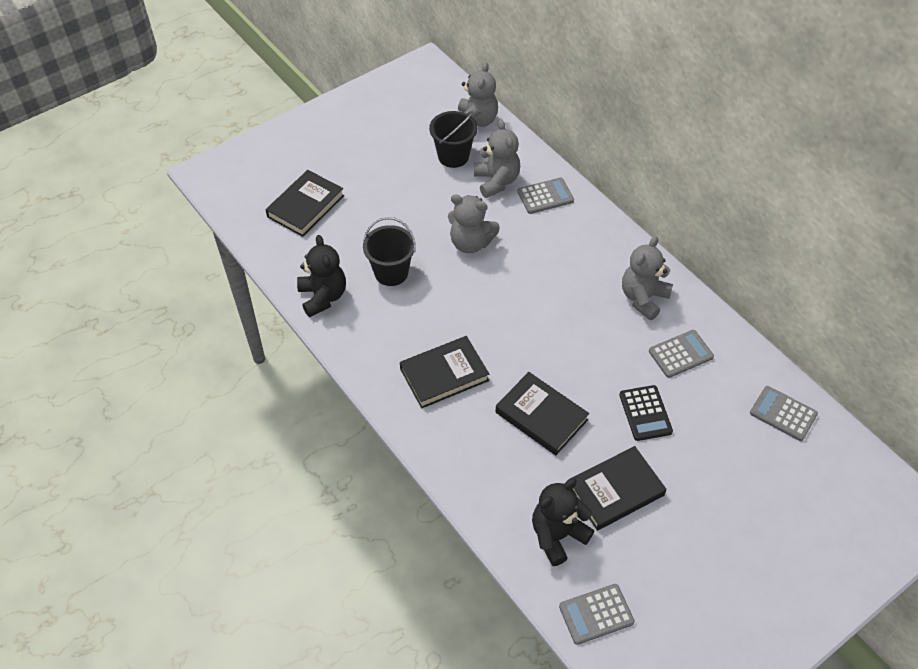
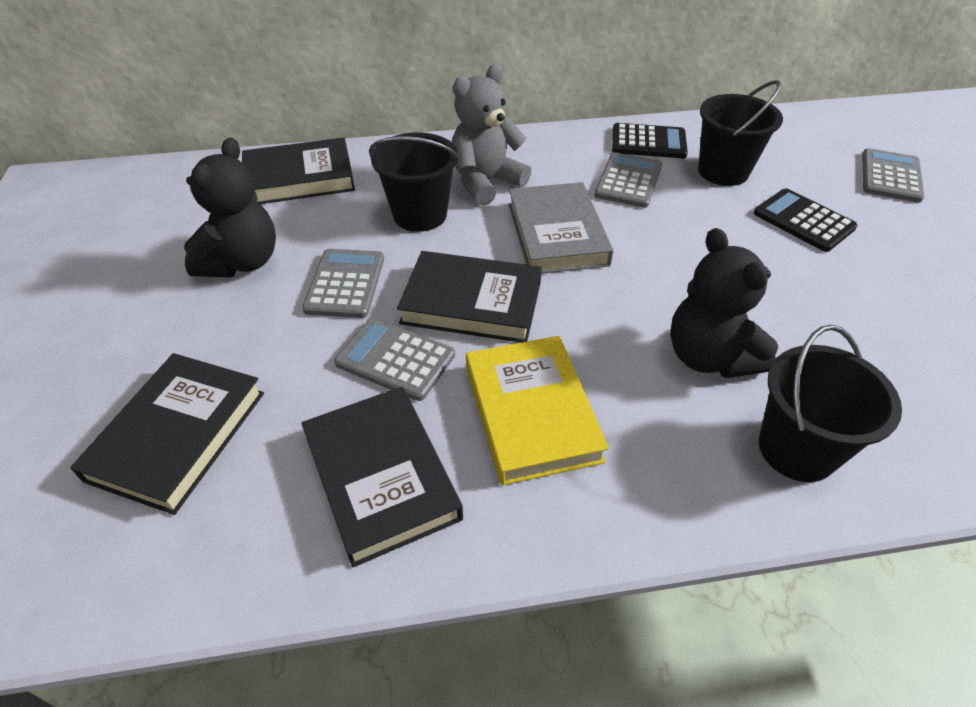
black bucket: [363,217,416,286] [429,111,477,168] = 2 -> [369,132,460,232] [698,80,783,186] [759,325,902,482] = 3
black calculator: [619,385,673,441] = 1 -> [612,123,688,158] [754,188,858,252] = 2
grey book: none = 0 -> [508,182,614,274] = 1
grey teddy bear: [448,194,500,253] [458,62,498,127] [474,120,520,198] [622,236,673,320] = 4 -> [452,64,531,206] = 1
yellow book: none = 0 -> [466,336,609,485] = 1

